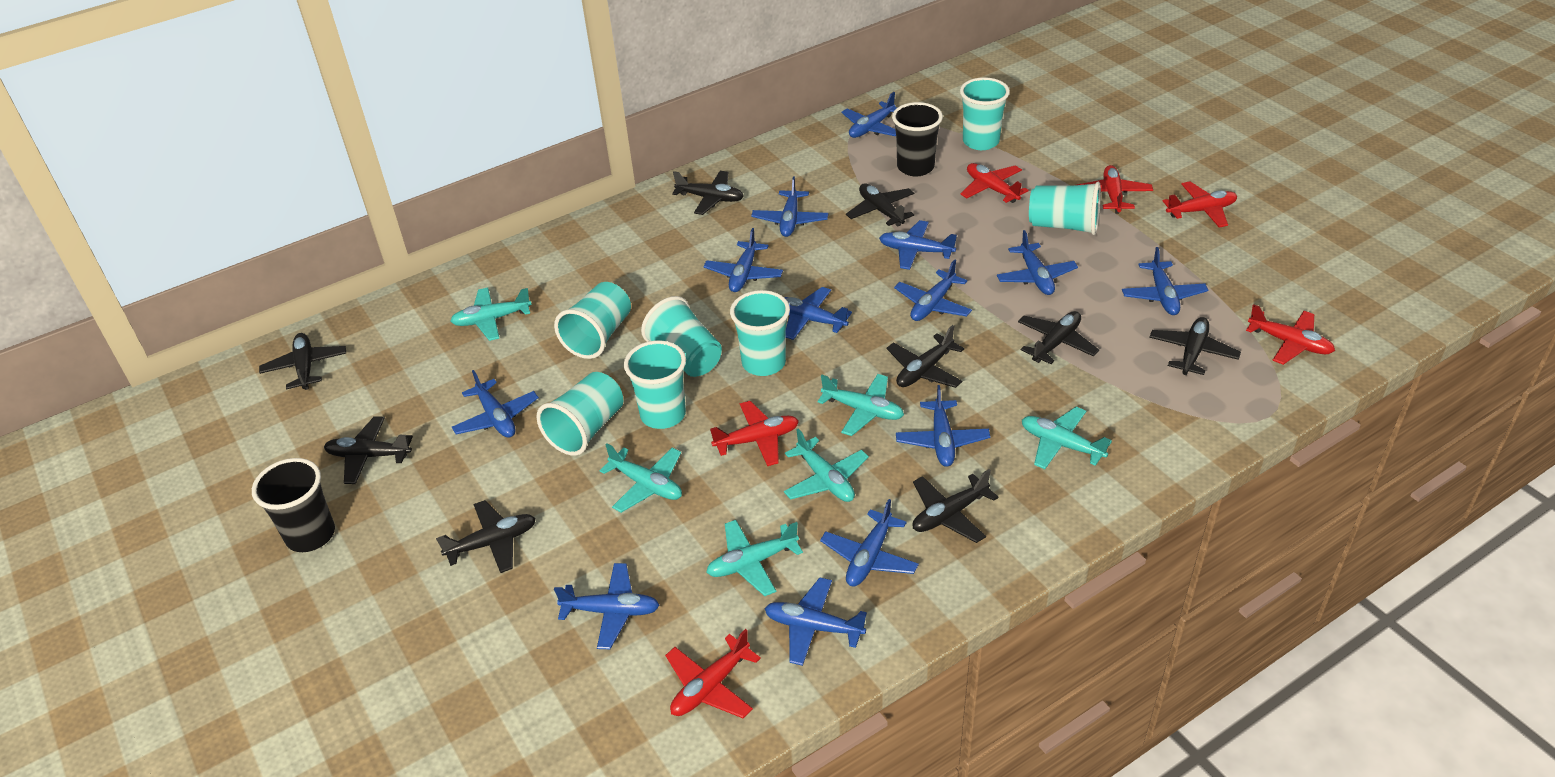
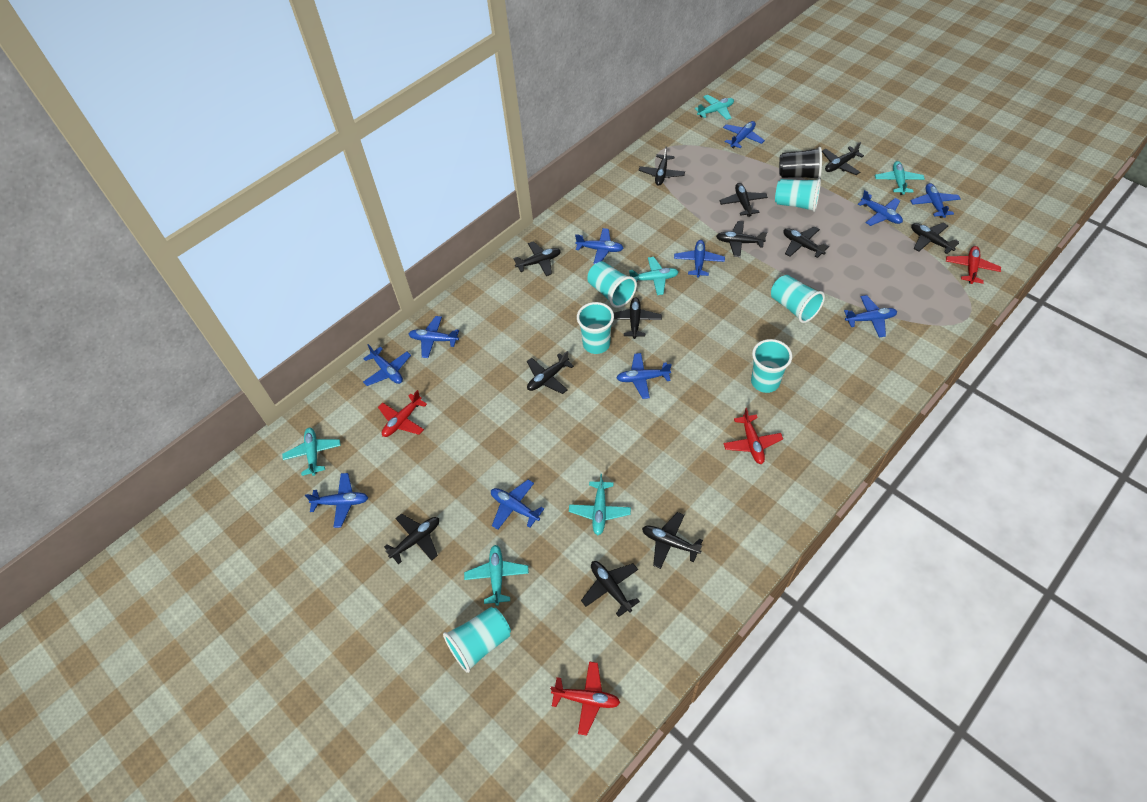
black cup: [252,458,335,552] [892,102,943,176] = 2 -> [779,147,822,179] = 1
black plane: [259,333,346,390] [324,416,413,484] [436,500,536,573] [672,171,744,215] [846,183,914,227] [886,325,964,388] [913,469,999,543] [1018,311,1099,364] [1149,317,1241,376] = 9 -> [384,514,439,564] [514,241,561,276] [527,351,574,394] [581,561,640,617] [614,297,662,339] [639,146,685,186] [642,512,703,569] [716,221,767,257] [719,183,768,217] [784,227,829,258] [822,142,864,175] [911,223,959,254] = 12
blue plane: [452,370,539,438] [554,563,660,649] [703,228,783,292] [751,176,828,237] [765,577,867,666] [784,287,852,340] [820,499,919,587] [841,92,897,138] [879,220,957,270] [894,259,972,321] [896,385,990,467] [997,230,1078,295] [1122,247,1208,315] = 13 -> [305,473,368,528] [363,344,411,386] [409,316,459,358] [491,480,544,530] [575,228,623,264] [617,353,672,399] [674,240,725,278] [723,121,765,148] [844,295,897,337] [858,190,903,226] [910,183,961,218] = 11
red plane: [665,629,761,718] [710,401,799,466] [960,163,1029,203] [1077,165,1153,214] [1163,181,1237,228] [1246,304,1335,365] = 6 -> [378,390,427,437] [550,661,620,736] [723,408,783,464] [946,246,1001,284] = 4
turquoise cup: [536,372,623,456] [554,282,631,359] [624,340,686,429] [641,296,722,377] [730,290,790,376] [960,77,1010,150] [1029,182,1101,235] = 7 -> [443,607,511,673] [577,302,614,354] [587,261,637,308] [751,339,792,393] [771,275,825,323] [775,179,821,212] = 6

